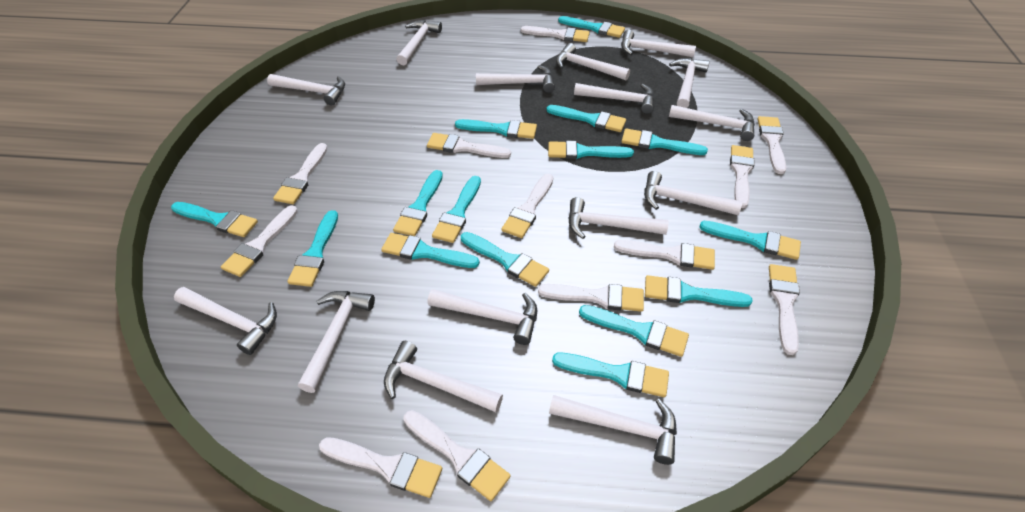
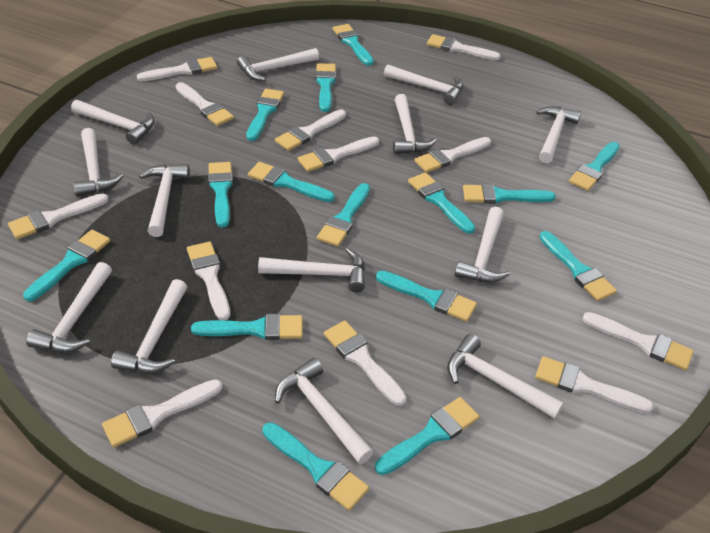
white hammer: [174,287,277,355] [267,74,345,106] [298,291,375,393] [384,341,503,413] [396,20,442,65] [428,289,537,345] [476,65,555,93] [549,395,677,465] [556,43,630,81] [568,197,668,239] [574,83,655,114] [621,30,696,57] [644,171,742,215] [669,58,710,108] [669,105,755,141] = 15 -> [26,262,112,352] [71,100,155,145] [73,128,123,197] [111,279,187,373] [139,164,190,237] [237,48,319,81] [258,248,365,292] [275,358,374,464] [384,64,463,105] [393,94,436,154] [447,334,564,419] [455,207,510,283] [536,106,581,164] = 13

